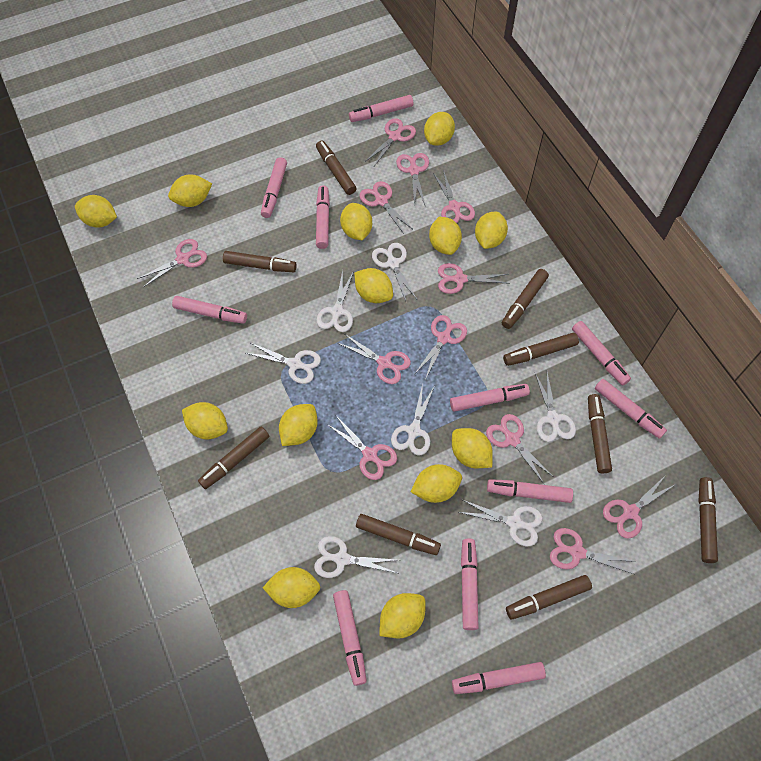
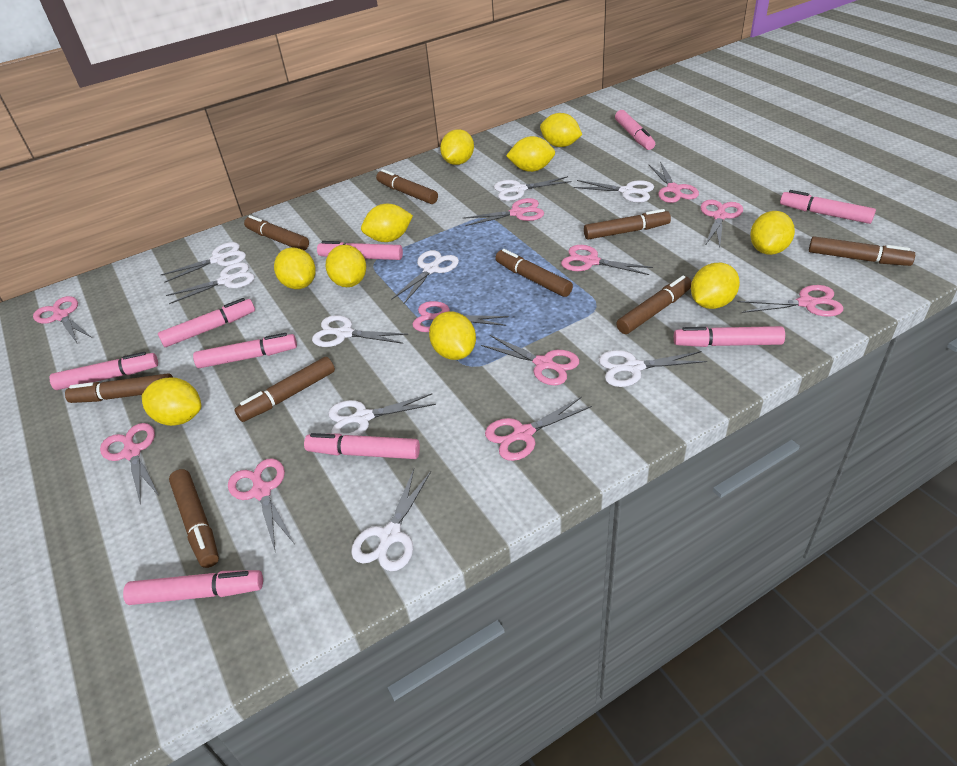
pink marker: [172,296,247,324] [261,157,287,218] [316,186,330,249] [333,590,367,686] [349,95,413,122] [450,384,530,412] [452,662,546,694] [461,538,479,630] [487,479,573,503] [572,321,631,385] [595,379,667,439] = 11 -> [49,352,158,390] [123,570,263,605] [158,298,255,347] [193,333,297,368] [304,433,420,459] [317,241,403,260] [615,110,655,150] [674,326,785,347] [780,190,876,224] = 9
pink scissors: [137,239,207,287] [327,416,397,480] [338,334,411,384] [359,181,412,234] [365,118,416,166] [396,153,429,207] [415,315,467,380] [433,170,475,223] [438,263,510,294] [486,414,552,484] [550,528,637,574] [603,475,676,538] = 12 -> [33,296,92,343] [100,423,159,505] [228,458,294,550] [412,301,509,332] [462,198,544,226] [481,335,580,385] [485,397,592,461] [561,245,653,275] [649,162,699,203] [700,200,743,247] [738,285,843,317] = 11
white scissors: [246,343,321,384] [314,536,397,578] [316,270,354,332] [372,243,417,301] [391,384,434,456] [459,499,543,547] [535,372,576,442] = 7 -> [161,242,246,283] [166,262,255,304] [312,315,408,347] [328,393,436,436] [351,469,431,571] [391,250,459,304] [494,176,572,201] [574,180,654,203] [599,350,707,387] = 9
yellow lemon: [75,195,117,228] [168,174,212,207] [182,402,228,439] [263,567,320,608] [279,404,318,446] [340,203,372,240] [354,268,393,303] [379,593,426,639] [411,464,462,503] [424,112,455,146] [429,217,462,255] [452,428,493,468] [475,212,508,249] = 13 -> [142,377,201,426] [274,247,316,289] [325,245,366,287] [361,204,413,242] [429,311,476,360] [440,129,474,165] [506,136,555,172] [540,113,582,147] [691,263,740,309] [750,211,795,255] = 10

